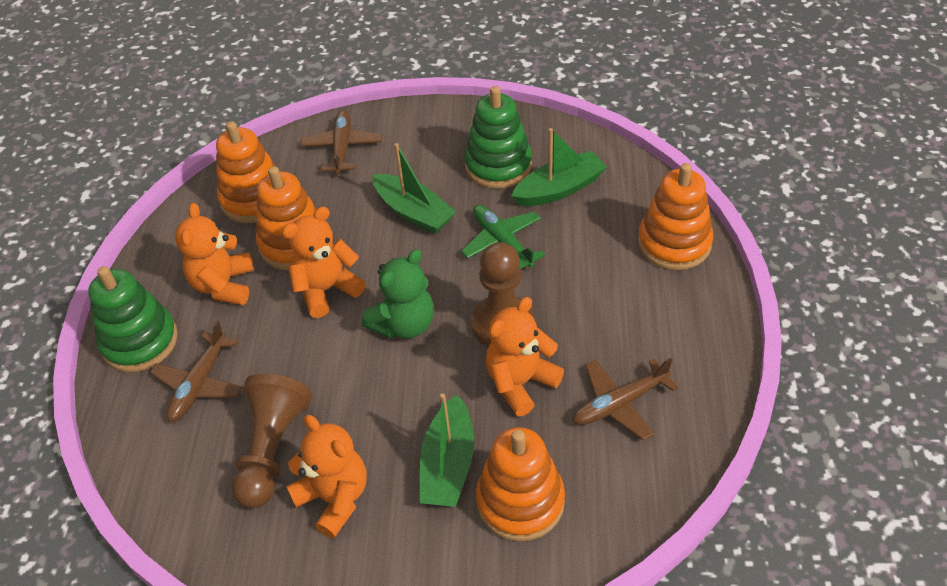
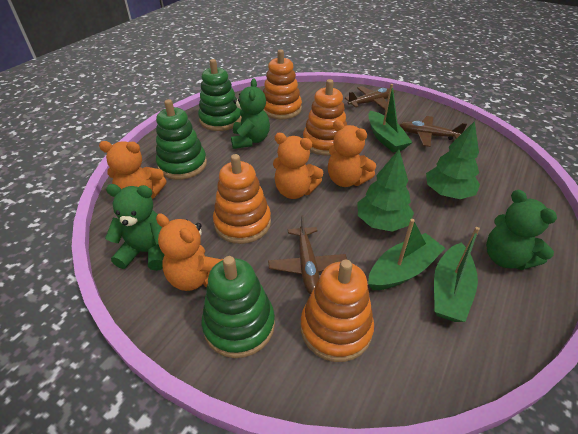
brown pawn: [232,374,312,508] [471,242,534,347] = 2 -> none = 0
green plane: [461,205,545,269] = 1 -> none = 0
green stacking toy: [88,266,178,372] [464,86,532,189] = 2 -> [156,99,207,180] [198,59,242,131] [202,256,275,358] = 3
green teddy bear: [362,249,434,338] = 1 -> [105,184,165,271] [231,79,270,149] [486,190,557,270] = 3
green tree: none = 0 -> [357,150,414,232] [426,121,480,199] = 2

